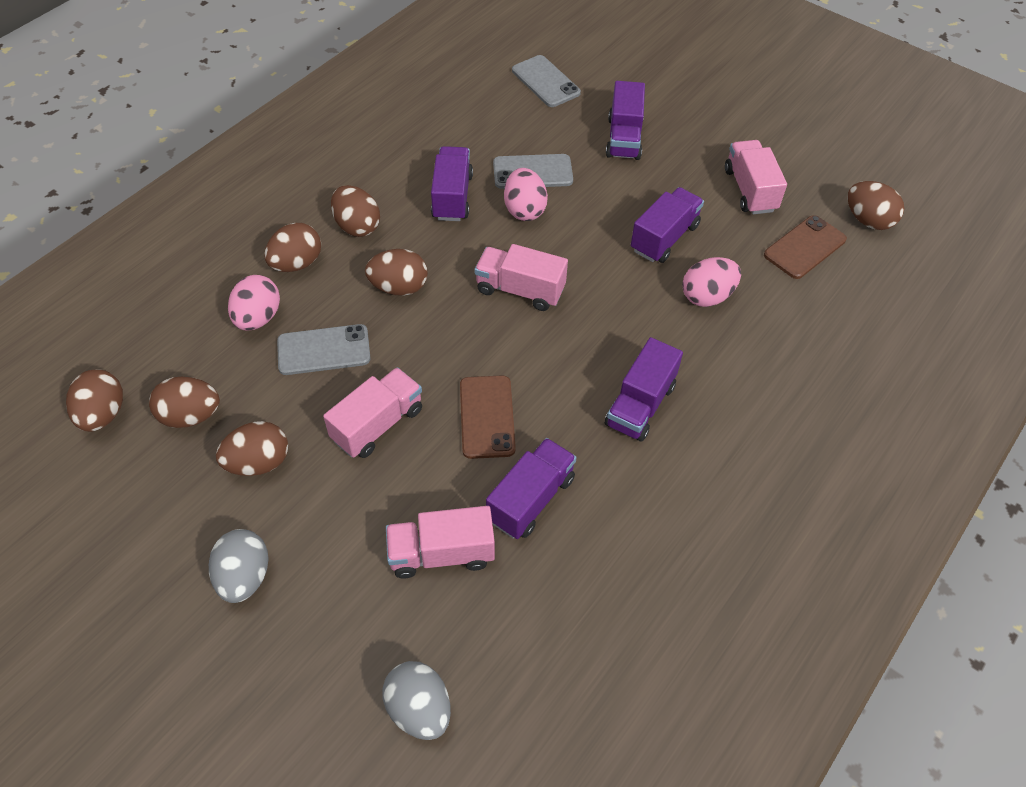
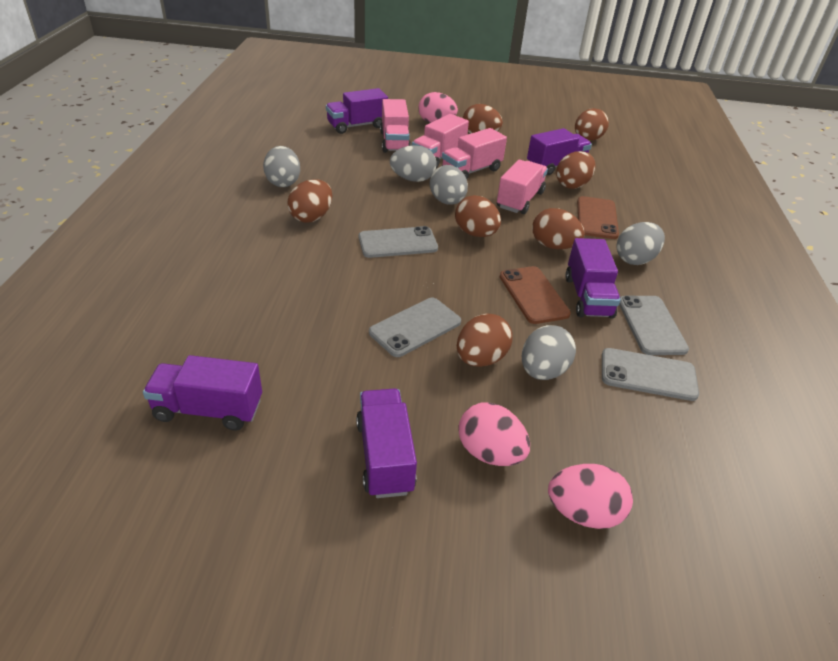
grey egg: [209,529,269,603] [382,661,451,740] = 2 -> [263,146,300,187] [390,145,437,182] [430,165,468,205] [522,325,576,380] [616,222,665,265] = 5
grey phone: [277,324,371,375] [493,154,573,189] [512,55,581,107] = 3 -> [359,226,438,258] [369,298,461,357] [602,348,699,401] [619,296,689,355] = 4

